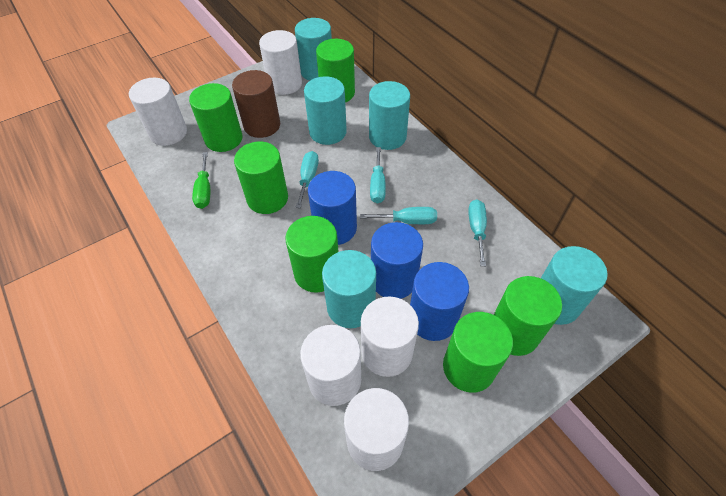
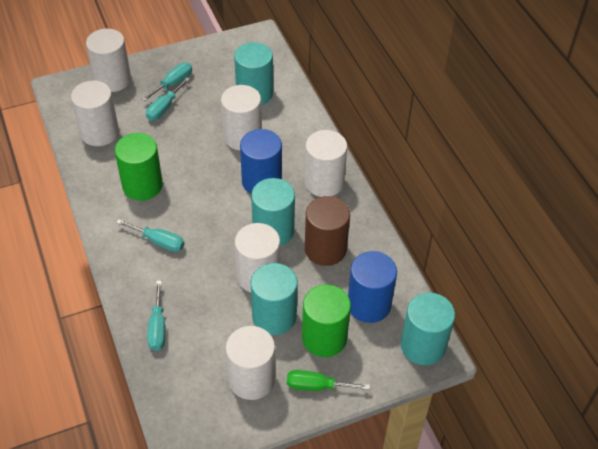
blue cylinder: [308,171,357,245] [371,222,423,299] [410,262,469,341] = 3 -> [240,129,282,194] [348,251,397,323] = 2
green cylinder: [189,83,243,152] [234,142,288,214] [285,216,339,293] [316,39,355,102] [443,312,513,393] [494,276,562,356] = 6 -> [115,133,163,201] [302,285,351,357] = 2
turquoise cylinder: [295,18,332,80] [304,76,347,145] [322,250,376,328] [369,81,410,150] [541,246,608,325] = 5 -> [234,42,273,105] [251,178,295,246] [251,263,298,335] [401,293,455,365] = 4
white cylinder: [129,78,187,146] [259,30,302,95] [300,325,361,406] [344,388,409,471] [361,296,419,377] = 5 -> [71,81,119,146] [86,29,131,92] [221,85,262,150] [225,326,275,400] [235,223,280,293] [304,130,347,197] = 6

